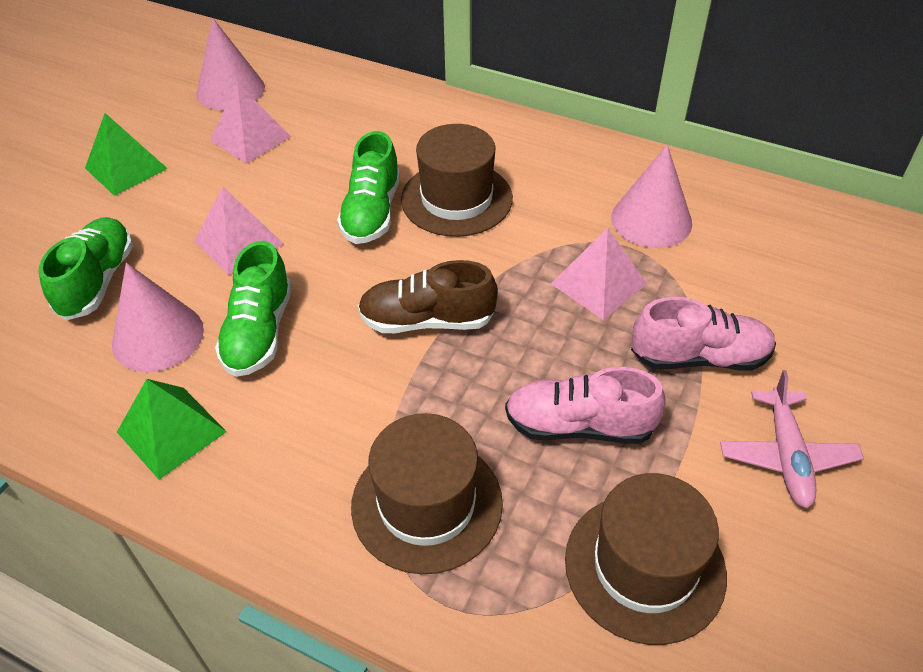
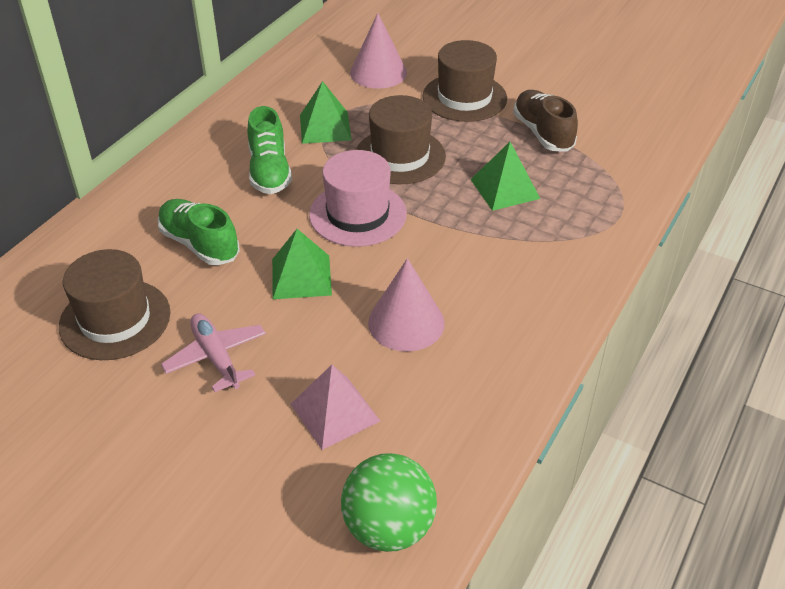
green ball: none = 0 -> [341,453,437,552] = 1
green pyramid: [85,113,168,196] [117,379,227,480] = 2 -> [272,229,332,299] [300,81,351,144] [470,142,540,211] = 3
green shoe: [39,217,133,320] [215,241,292,377] [337,131,400,244] = 3 -> [157,199,240,265] [247,106,292,194] = 2
pink cone: [112,263,204,372] [196,18,265,110] [611,145,692,248] = 3 -> [350,13,407,89] [368,258,445,352] = 2
pink hat: none = 0 -> [309,150,407,247] = 1
pink pyramid: [194,187,284,275] [210,83,291,164] [551,228,647,320] = 3 -> [291,365,380,450] = 1
pink shoe: [505,367,666,444] [631,297,776,371] = 2 -> none = 0

